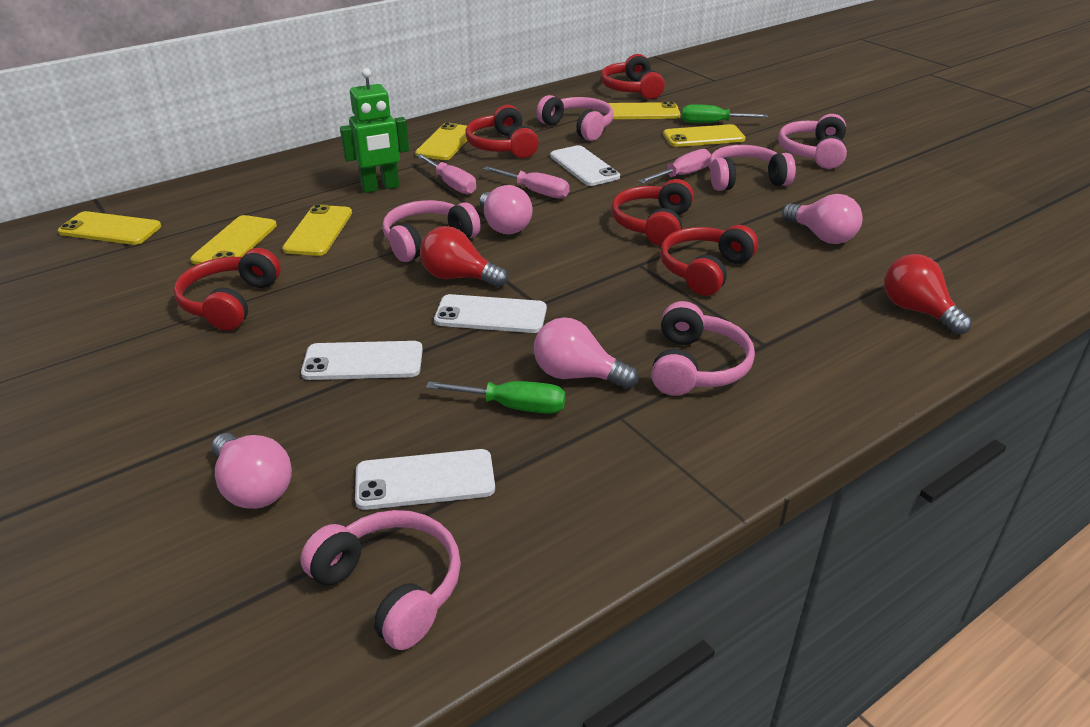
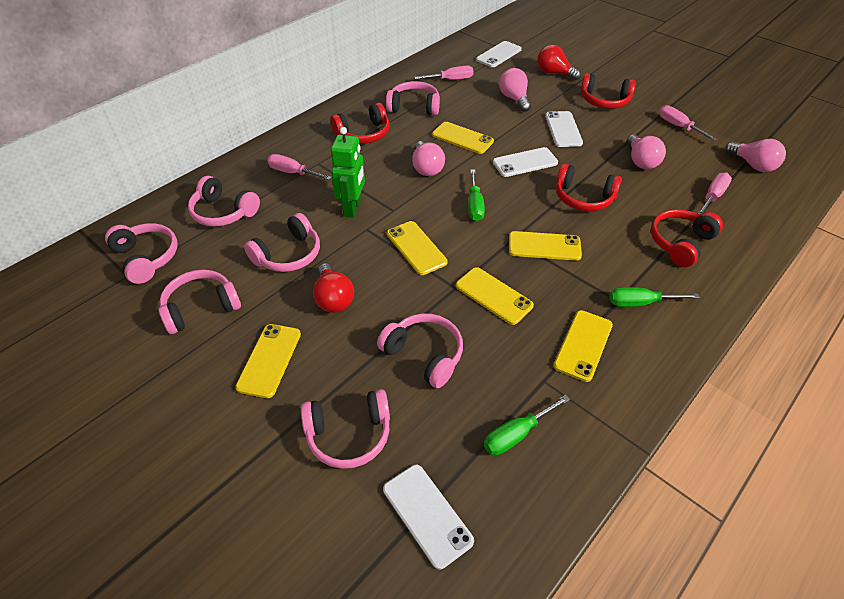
green screwdriver: [426,381,566,414] [682,104,768,123] = 2 -> [468,169,485,221] [484,395,570,455] [609,287,700,307] = 3
pink headphones: [300,510,461,650] [382,200,481,262] [536,95,614,141] [651,301,755,396] [709,145,796,191] [778,114,847,169] = 6 -> [105,223,177,284] [158,270,241,334] [188,176,260,227] [244,213,320,272] [301,389,390,469] [377,314,463,388] [386,81,440,116] = 7
pink screwdriver: [416,154,476,195] [483,166,570,198] [638,149,711,184] = 3 -> [267,154,332,180] [414,66,474,80] [659,105,717,141] [697,172,732,214] = 4
red headphones: [174,248,281,330] [465,105,539,158] [601,54,665,99] [611,179,694,246] [660,225,758,296] = 5 -> [330,102,390,144] [556,163,622,211] [580,73,636,109] [651,209,723,267] = 4

